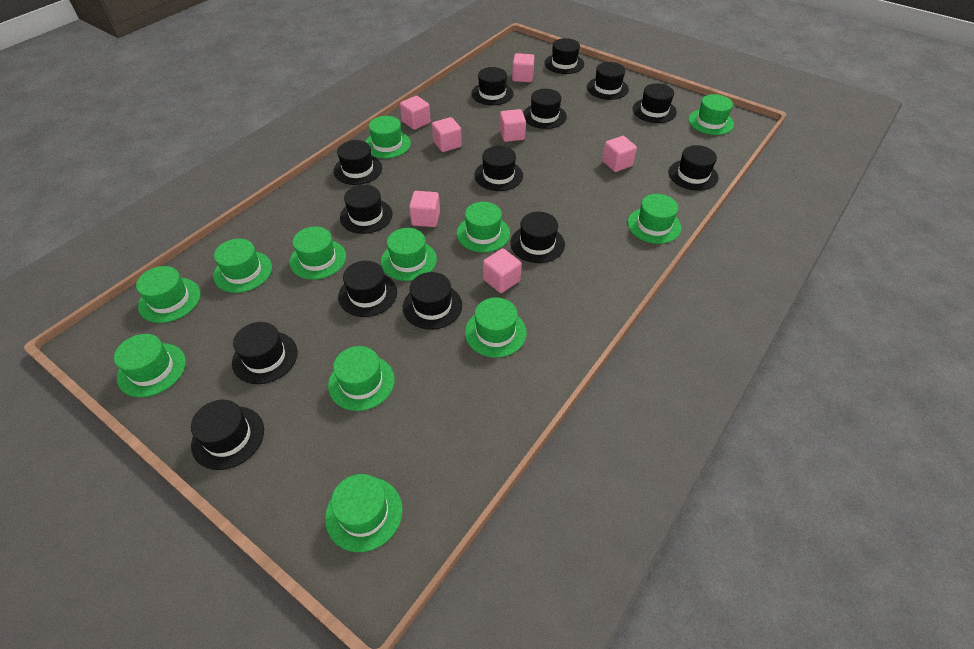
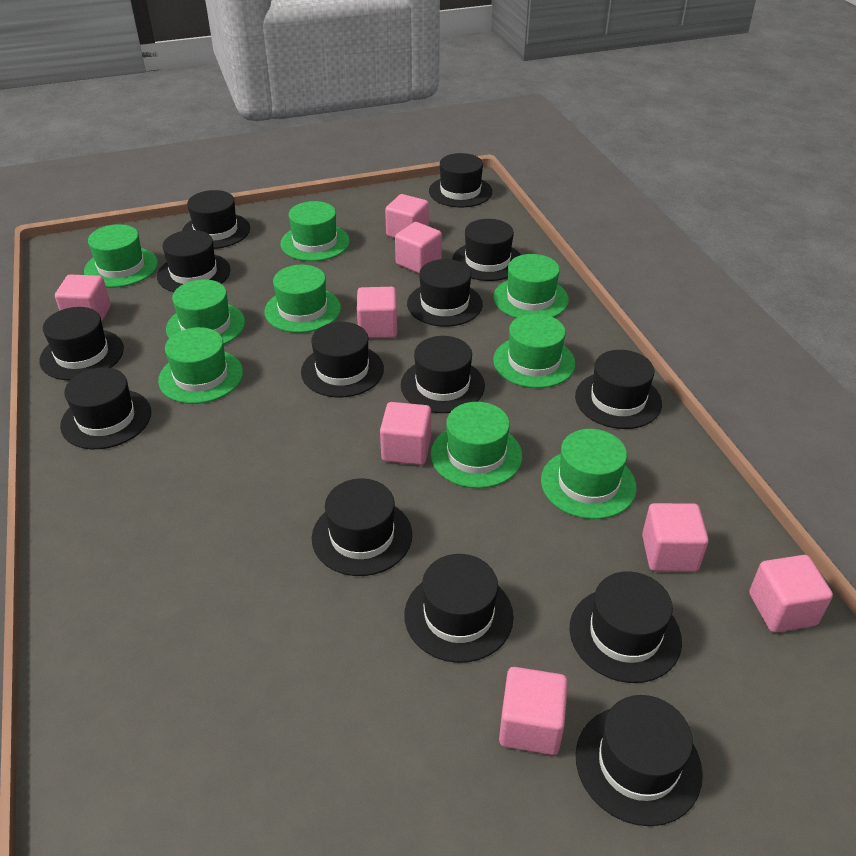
green hat: [114,334,186,397] [136,266,200,323] [213,239,272,293] [290,227,346,280] [325,474,402,552] [328,346,395,411] [365,116,411,158] [381,228,437,281] [457,202,510,252] [465,297,527,358] [628,194,681,244] [688,94,734,135] = 12 -> [84,224,158,287] [158,327,243,404] [166,279,245,345] [264,265,341,333] [280,201,350,261] [430,402,522,488] [493,254,569,318] [493,314,576,388] [541,429,637,519] = 9
pink cube: [400,96,431,130] [409,191,440,227] [432,117,462,152] [483,248,521,293] [500,109,526,142] [512,53,534,82] [602,136,637,172] = 7 -> [55,275,111,322] [357,287,397,338] [380,402,431,465] [385,194,429,238] [395,222,442,273] [499,667,568,755] [642,503,709,571] [749,555,833,633] = 8

